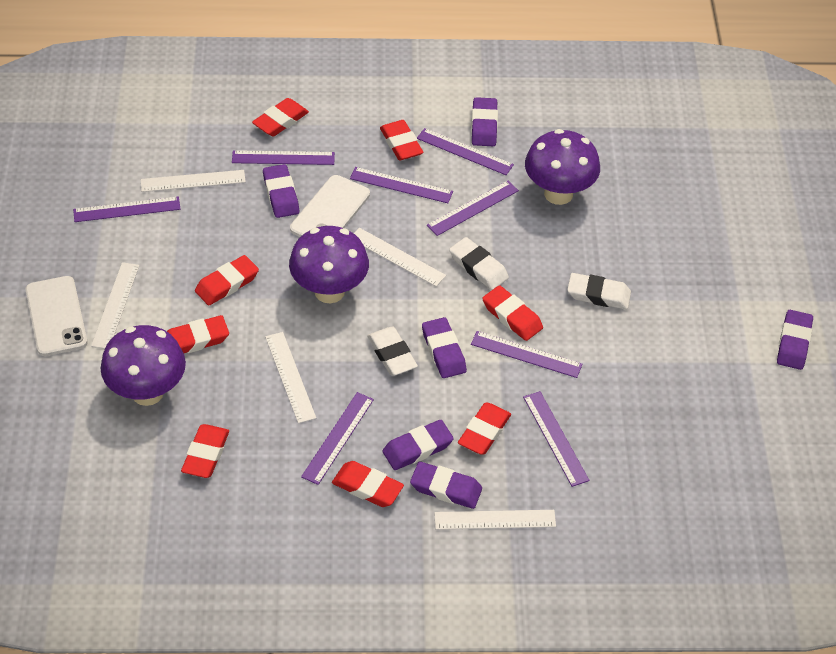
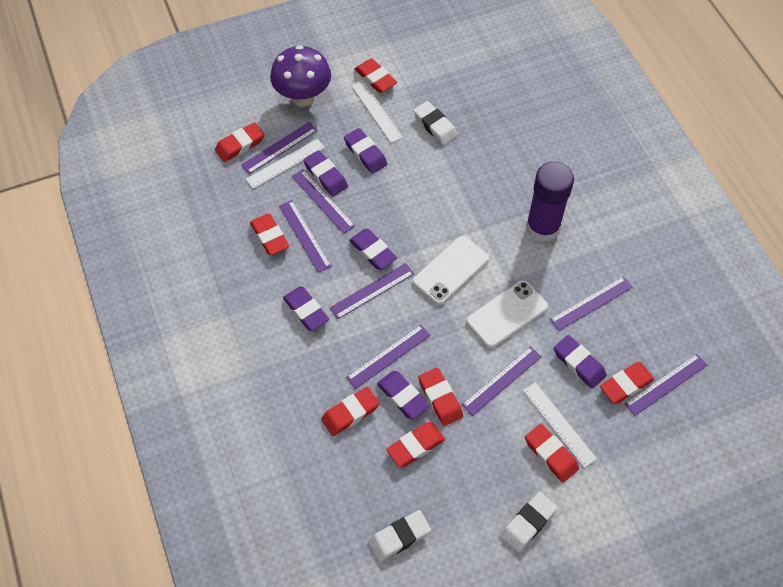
purple glue stick: none = 0 -> [526,161,574,242] = 1
purple mushroom: [101,325,186,406] [289,226,369,303] [525,129,600,205] = 3 -> [270,45,331,107] = 1
white ruler: [91,262,139,349] [141,170,246,192] [265,332,316,423] [354,228,446,287] [434,510,556,530] = 5 -> [246,139,325,189] [351,81,403,143] [523,382,597,468] = 3

